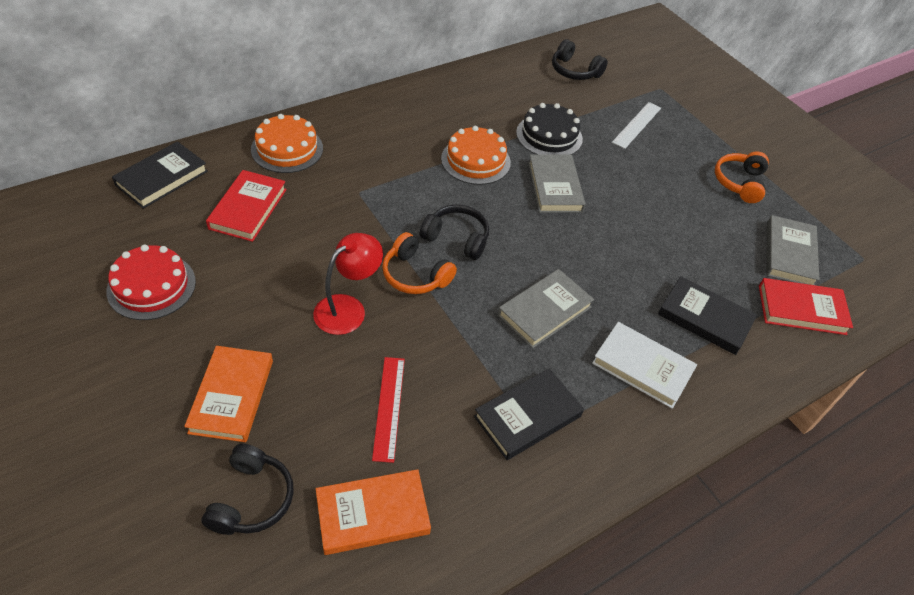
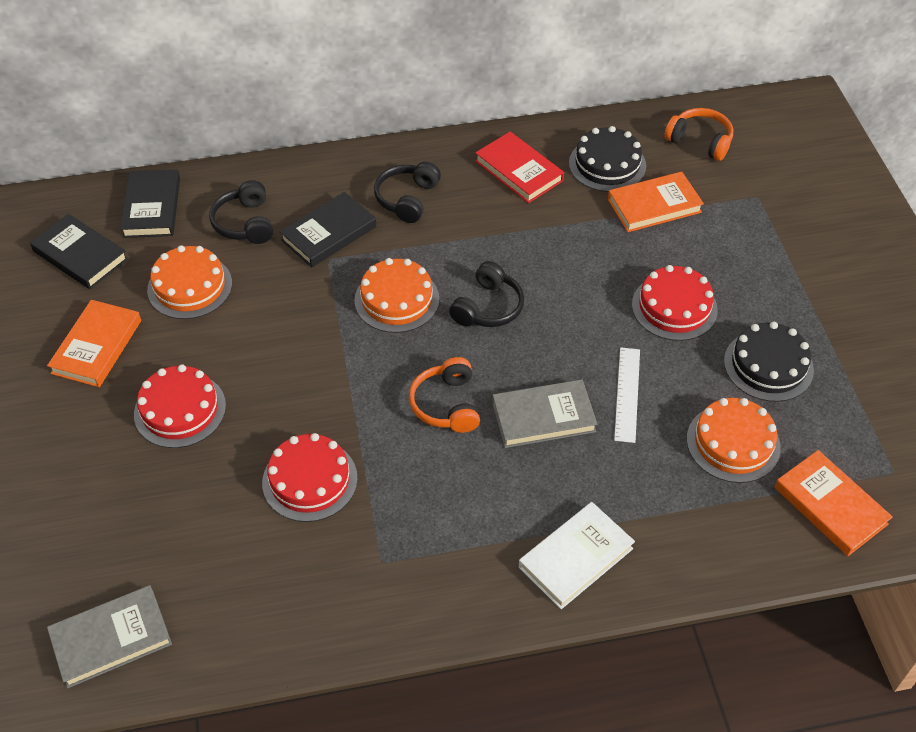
black cake: [516,103,583,155] = 1 -> [569,126,646,192] [724,322,814,402] = 2
grey book: [498,269,594,348] [528,154,586,213] [766,215,820,285] = 3 -> [47,585,172,688] [492,379,597,448] = 2
orange book: [184,346,273,442] [316,469,431,555] = 2 -> [47,300,141,387] [608,172,704,232] [775,450,893,556] = 3
orange cake: [251,114,323,173] [441,126,511,185] = 2 -> [147,245,232,319] [354,258,439,333] [687,398,781,483] = 3
red book: [206,170,287,242] [759,278,853,335] = 2 -> [475,132,564,203] = 1
red cake: [106,245,196,320] = 1 -> [134,364,226,448] [262,433,358,522] [632,265,718,341] = 3
red lamp: [313,233,383,335] = 1 -> none = 0
red ruler: [372,357,405,463] = 1 -> none = 0

